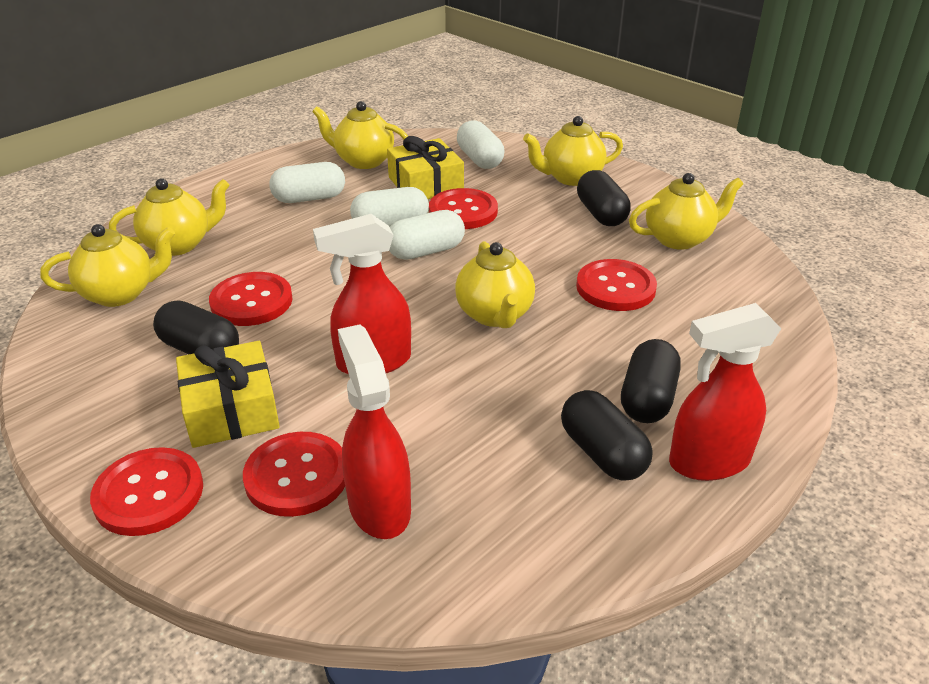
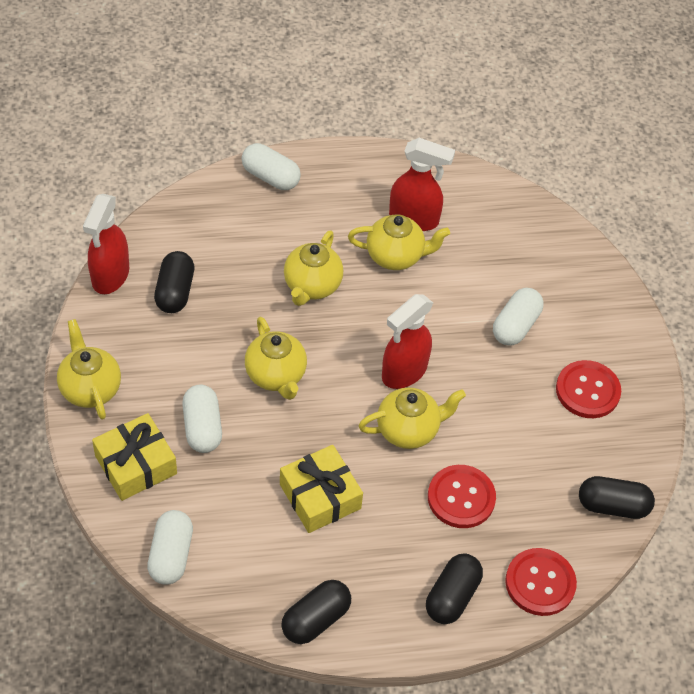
red button: [90,447,203,536] [209,272,293,326] [243,432,345,517] [429,188,498,229] [576,259,657,311] = 5 -> [428,465,496,528] [505,548,577,616] [556,360,621,418] = 3
yellow teapot: [40,224,175,307] [109,178,230,256] [312,101,408,169] [455,241,535,328] [523,116,623,186] [629,173,743,250] = 6 -> [57,319,121,420] [245,317,307,400] [284,230,343,306] [348,214,450,270] [359,387,466,449] = 5

